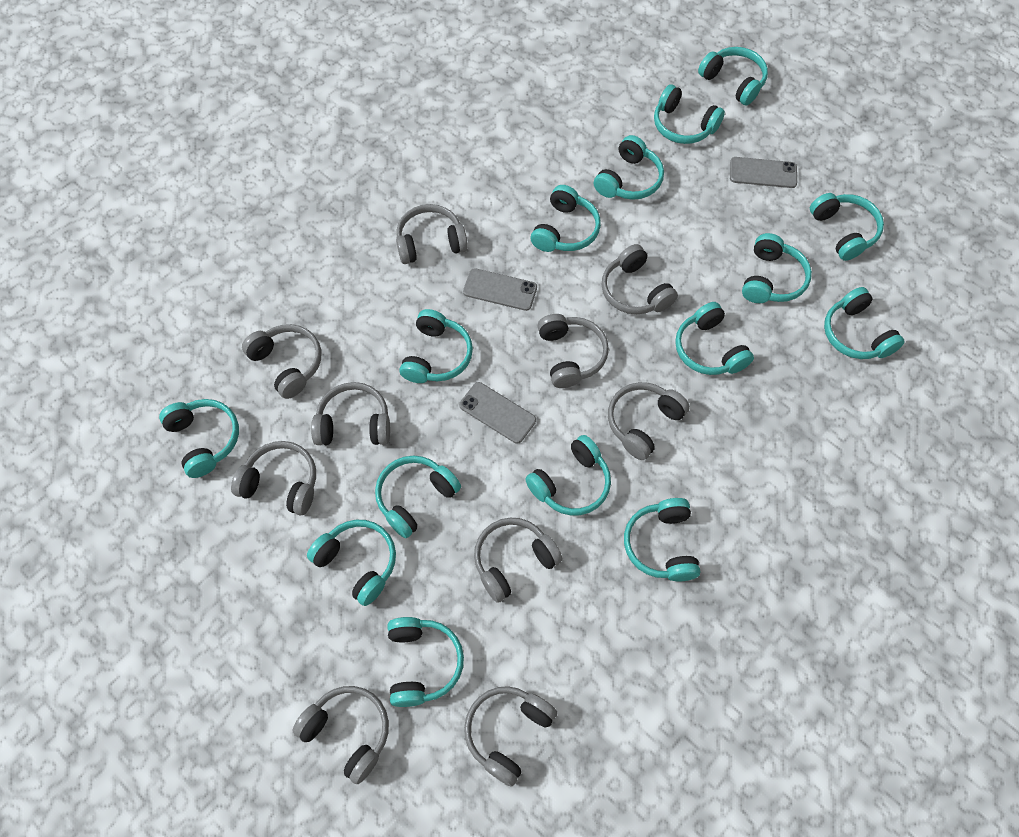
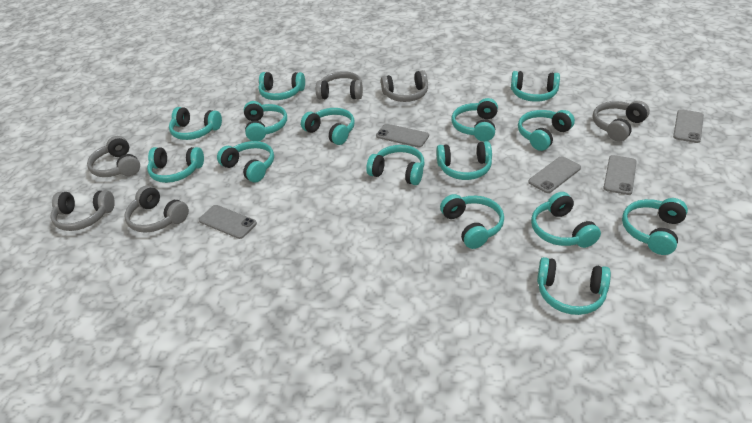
grey headphones: [231,441,316,515] [242,324,321,399] [292,686,389,784] [311,382,390,445] [396,204,468,264] [464,686,557,787] [474,518,563,603] [537,314,609,388] [601,244,678,314] [608,382,690,460] = 10 -> [51,190,115,231] [87,136,140,177] [125,186,189,233] [316,71,363,100] [381,70,428,102] [593,101,650,141] = 6
grey phone: [459,382,536,444] [463,268,537,311] [730,157,797,188] = 3 -> [199,205,257,239] [376,124,429,147] [528,156,581,193] [603,155,637,195] [673,109,704,143] = 5

